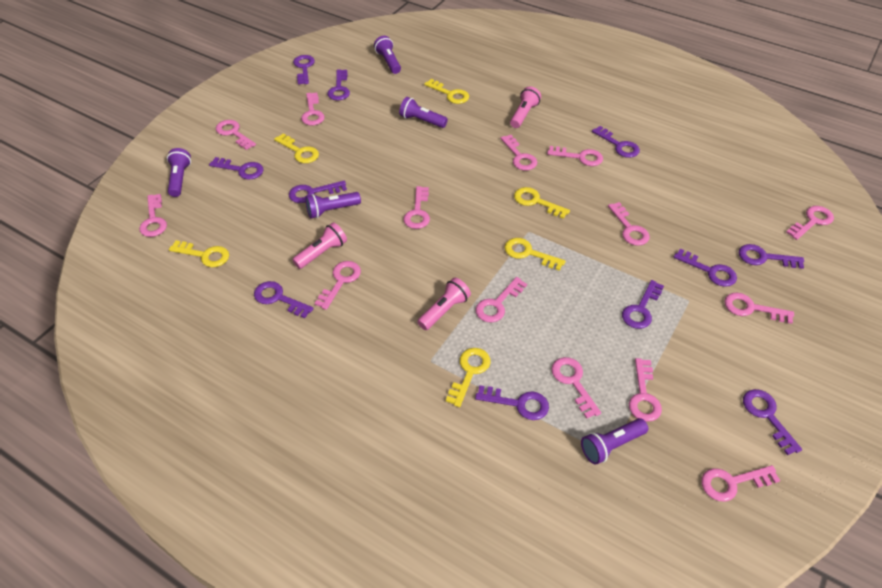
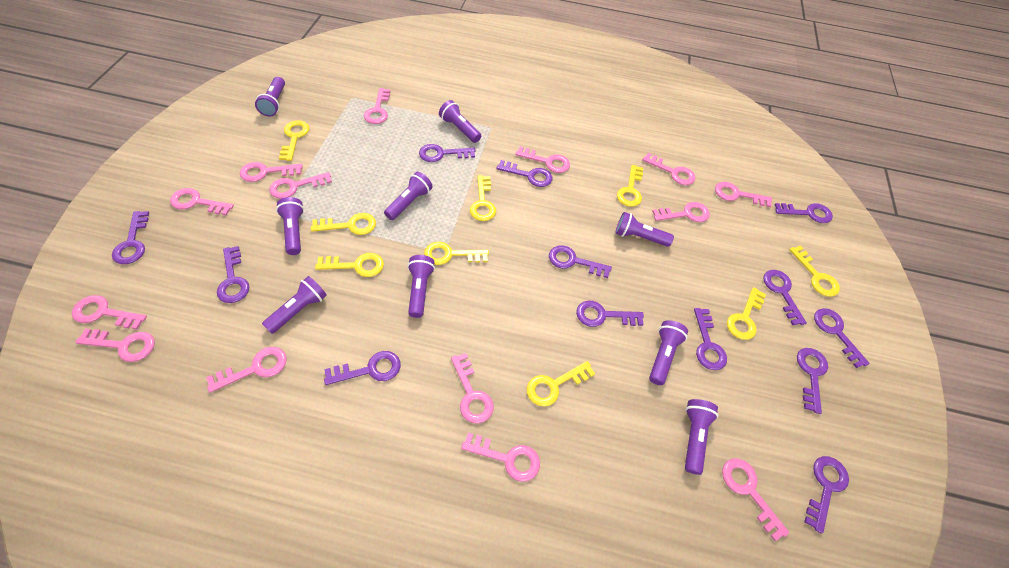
pink flashlight: [292,222,347,269] [417,278,471,330] [510,87,541,128] = 3 -> none = 0
purple flashlight: [167,148,191,197] [305,192,361,218] [374,36,401,74] [399,97,448,128] [581,418,648,465] = 5 -> [255,77,285,117] [262,276,327,334] [276,197,304,255] [384,172,433,220] [407,255,435,318] [439,100,481,143] [615,212,674,247] [649,320,688,385] [685,399,718,475] = 9
purple key: [209,157,264,180] [254,281,314,318] [289,181,347,203] [293,55,315,84] [327,69,350,100] [475,385,549,420] [592,126,640,158] [622,280,664,329] [674,249,737,287] [739,244,804,269] [743,389,802,455] = 11 -> [112,211,149,264] [217,246,249,303] [324,351,401,385] [419,144,475,162] [496,160,553,187] [549,245,612,278] [576,301,644,327] [694,308,727,370] [763,270,807,325] [775,203,833,223] [797,348,828,414] [804,456,849,534] [814,308,870,368] = 13
yellow key: [169,240,229,267] [274,134,319,163] [424,79,469,104] [446,348,491,407] [505,238,566,271] [514,187,570,219] = 6 -> [279,120,309,161] [311,213,376,235] [315,253,384,277] [424,242,489,265] [470,175,496,221] [527,361,595,406] [617,165,643,207] [727,287,766,340] [789,245,840,297] = 9

